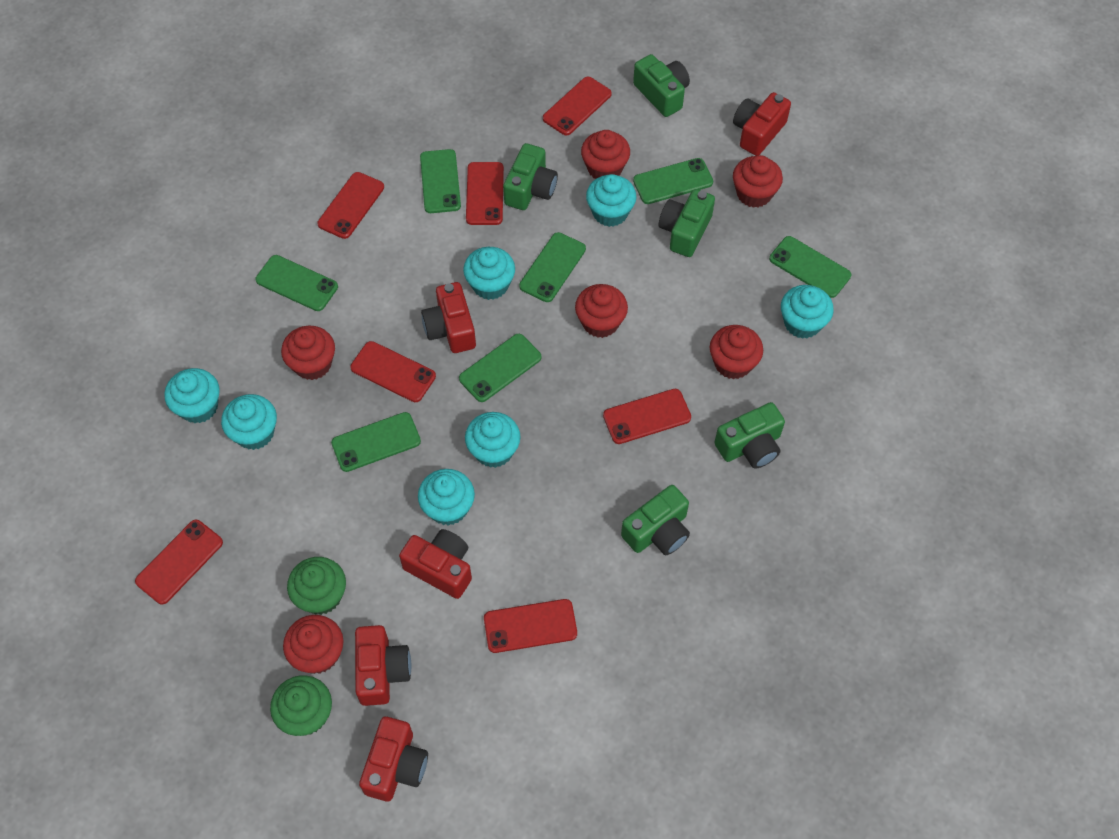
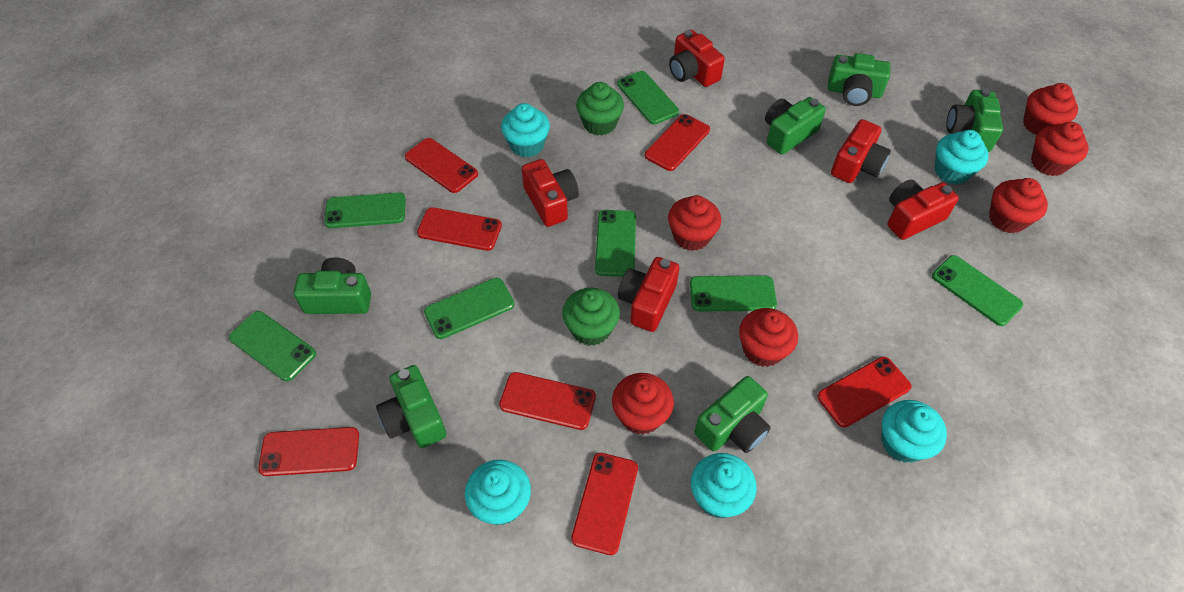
green camera: [503,143,558,210] [621,485,690,555] [633,54,690,117] [659,189,715,257] [714,402,785,469] = 5 -> [294,257,371,314] [376,365,446,448] [694,376,771,453] [765,97,826,155] [828,53,890,106] [946,89,1003,152] = 6
turquoise cupcake: [164,368,220,423] [221,394,277,450] [418,469,475,526] [463,247,515,300] [465,412,521,468] [586,174,637,227] [781,285,834,339] = 7 -> [465,460,531,525] [501,103,550,157] [691,453,757,518] [881,400,947,463] [935,130,989,185] = 5

